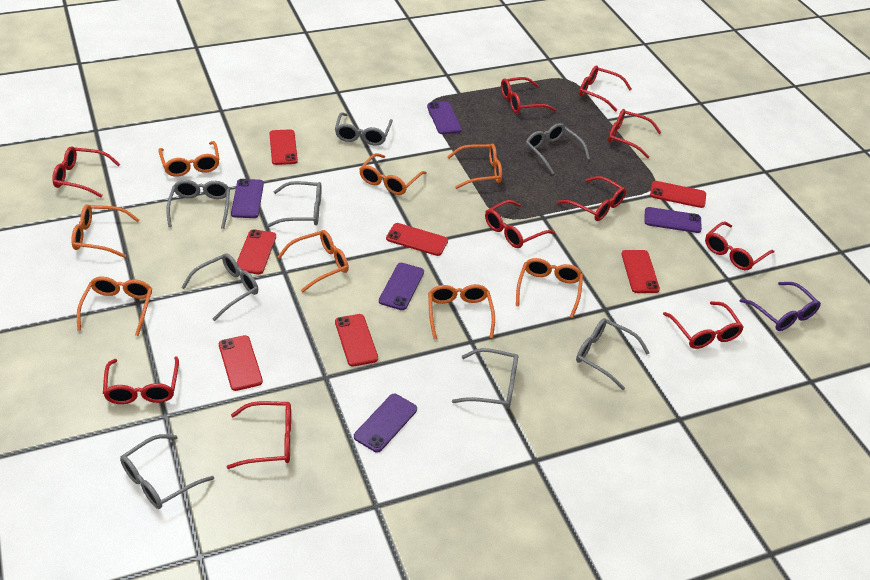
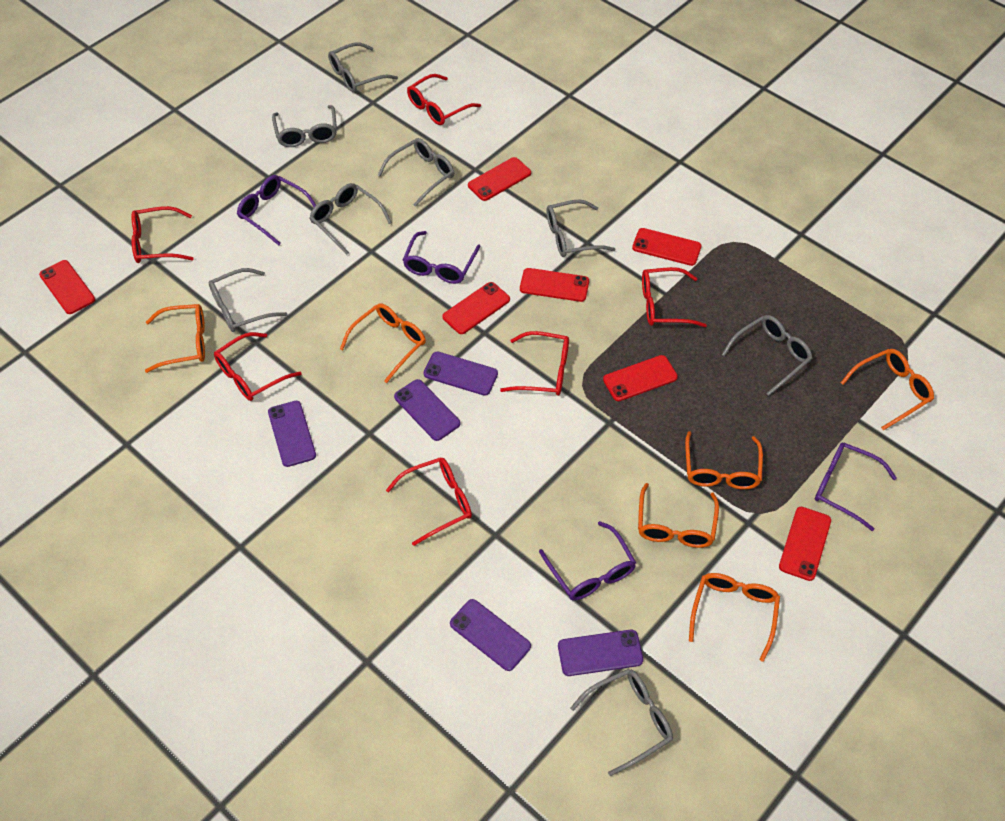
orange glasses: [71,204,140,258] [77,277,152,336] [158,141,220,177] [278,230,349,293] [359,153,427,195] [428,284,495,340] [447,143,502,189] [516,258,583,318] = 8 -> [145,304,205,373] [340,303,426,383] [638,483,719,548] [685,431,763,489] [689,573,780,662] [840,349,934,430] = 6
purple glasses: [740,282,821,331] = 1 -> [237,175,316,245] [403,231,481,284] [539,521,636,600] [815,443,897,531] = 4
red glasses: [52,146,121,197] [103,356,179,404] [227,401,291,469] [485,200,555,248] [501,77,556,114] [557,176,626,221] [579,65,632,112] [608,109,662,158] [663,301,744,349] [705,222,774,270] = 10 -> [131,206,194,263] [214,332,302,401] [386,457,472,546] [407,74,481,125] [500,331,569,396] [642,267,707,327] = 6

